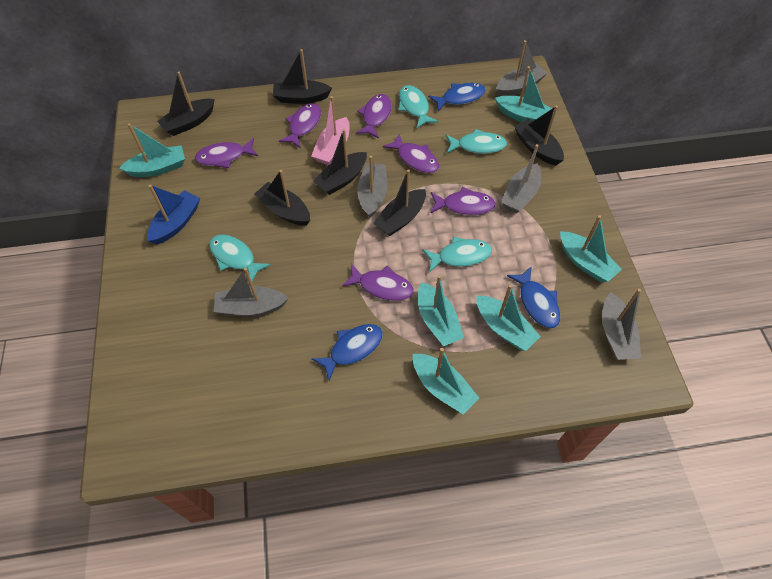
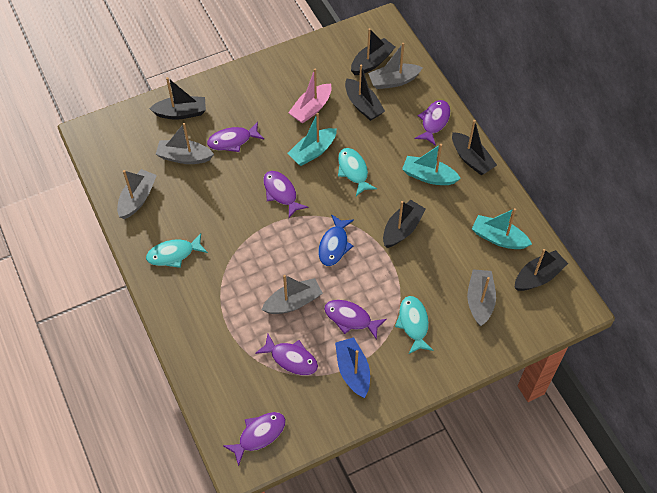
blue fish: [312,324,383,381] [428,83,486,111] [507,266,560,328] = 3 -> [318,214,354,266] = 1
turquoise boat: [119,124,185,177] [413,348,479,414] [418,275,464,346] [476,285,541,351] [495,66,554,122] [560,215,622,282] = 6 -> [287,113,337,166] [402,144,461,185] [472,208,532,249] = 3
turquoise fish: [209,235,271,282] [398,85,438,128] [423,237,492,273] [445,129,507,154] = 4 -> [146,233,208,268] [338,148,377,196] [395,296,434,354] = 3

